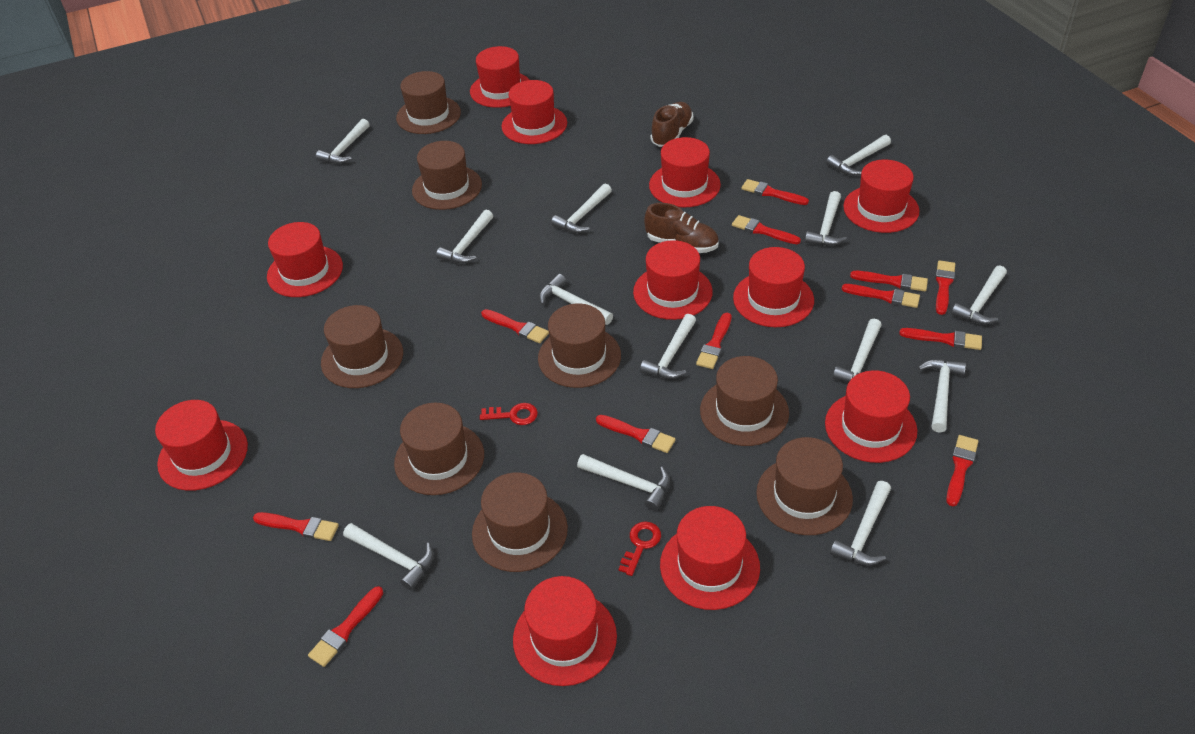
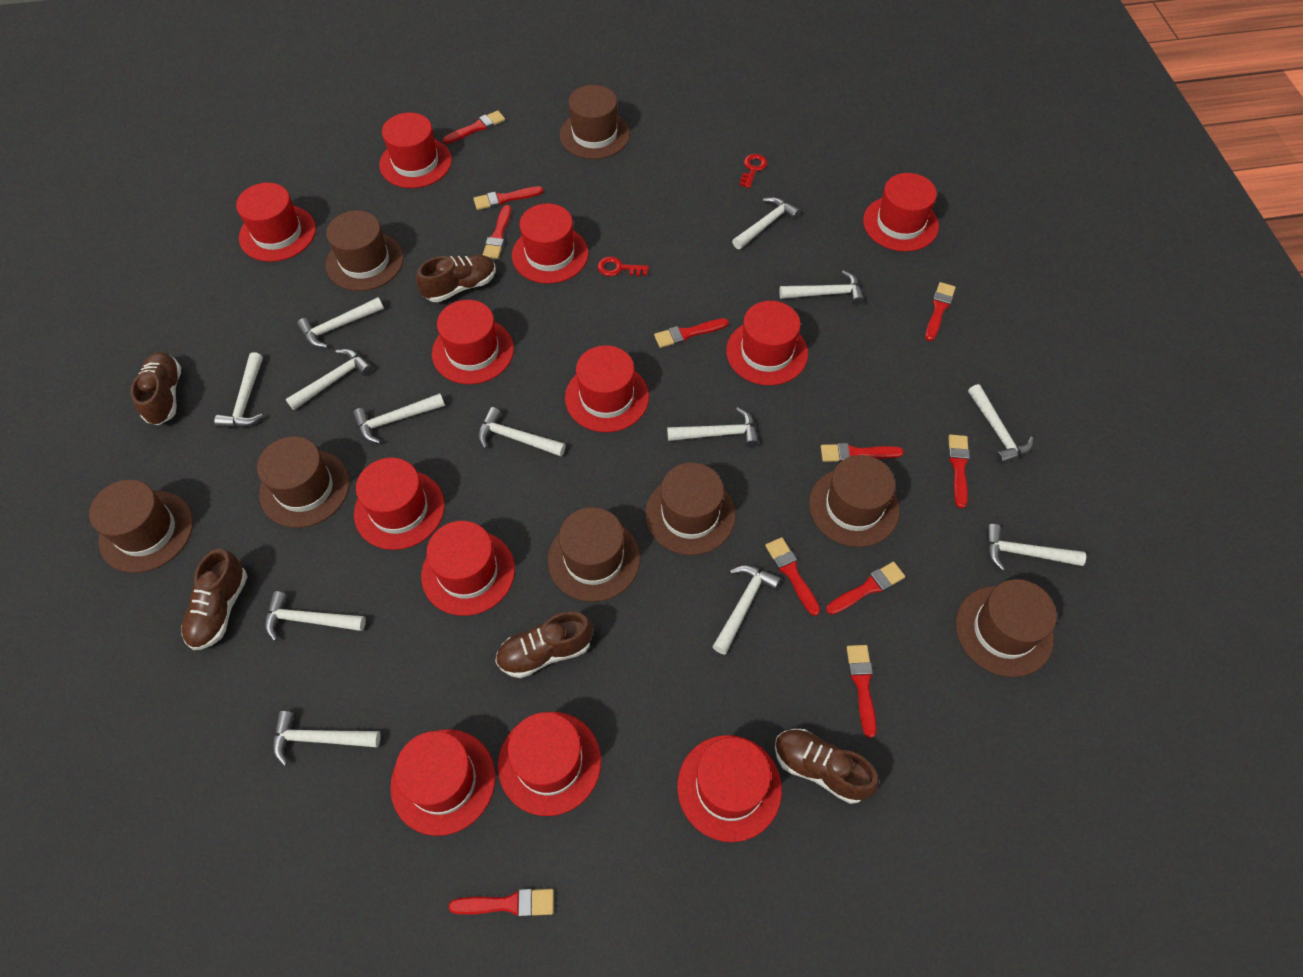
brown shoe: [644,203,719,253] [651,102,694,147] = 2 -> [130,352,181,425] [181,549,248,650] [416,255,496,302] [495,611,593,678] [775,729,879,804] = 5
red brush: [253,512,339,541] [308,586,383,667] [481,309,549,343] [596,415,676,453] [696,313,732,369] [732,215,801,244] [741,179,809,205] [842,284,920,308] [850,271,928,291] [899,328,982,350] [935,260,955,315] [946,435,979,506] = 12 -> [443,110,505,144] [449,889,554,917] [473,186,543,210] [483,205,511,259] [654,318,729,348] [765,537,820,616] [821,443,904,462] [826,562,905,615] [847,645,877,738] [925,282,956,341] [948,434,970,508] = 11
red hat: [155,400,248,491] [267,222,343,297] [470,46,530,108] [501,80,567,144] [513,576,617,686] [633,240,713,320] [649,137,721,207] [660,506,760,610] [733,247,814,327] [825,370,917,463] [843,160,920,233] = 11 -> [236,183,316,262] [354,458,445,550] [379,113,452,188] [390,729,495,836] [421,521,515,616] [432,300,514,384] [498,712,601,816] [512,203,588,284] [565,345,649,432] [677,735,782,842] [726,301,808,385] [863,173,939,252] = 12

